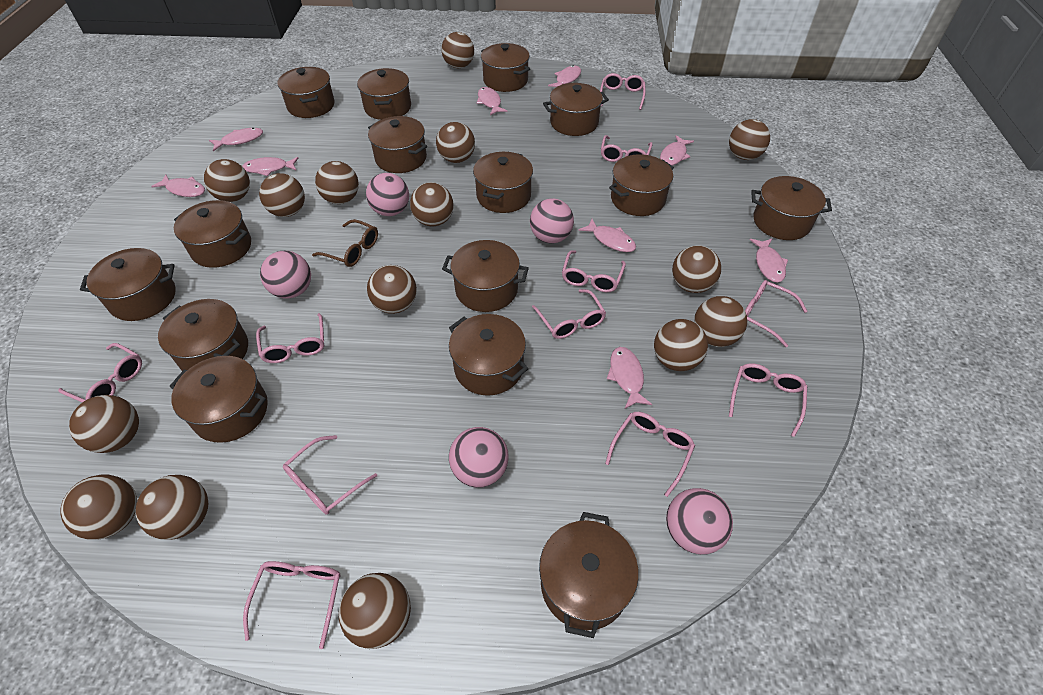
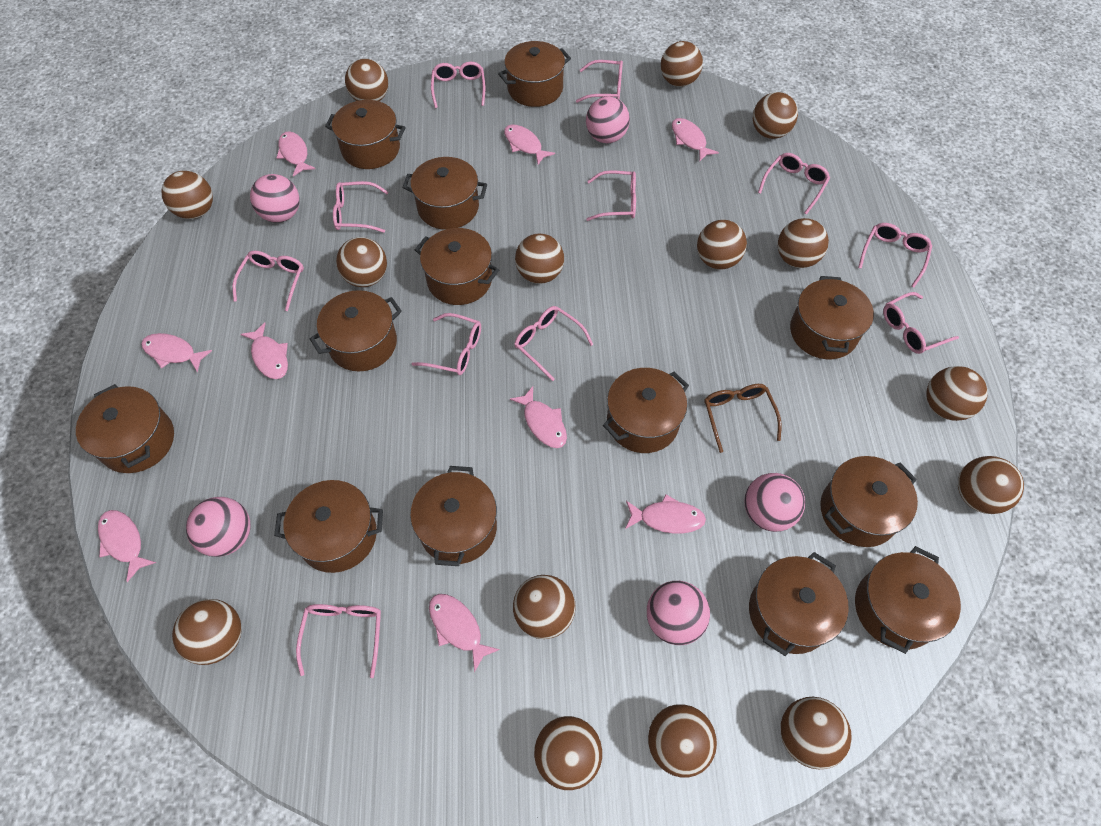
brown pot: [80,248,176,321] [158,299,248,371] [169,356,268,443] [174,200,251,268] [278,67,335,118] [357,68,411,120] [368,116,427,173] [442,240,529,312] [449,314,528,396] [473,152,533,213] [481,43,530,92] [539,512,639,638] [543,83,609,136] [609,154,674,216] [751,176,832,240] = 15 -> [76,384,174,473] [274,480,383,573] [310,290,402,371] [325,100,406,169] [402,157,487,230] [410,466,497,566] [415,228,499,305] [498,41,571,107] [603,368,689,453] [749,552,849,656] [790,276,874,359] [820,456,918,547] [855,546,961,654] = 13

